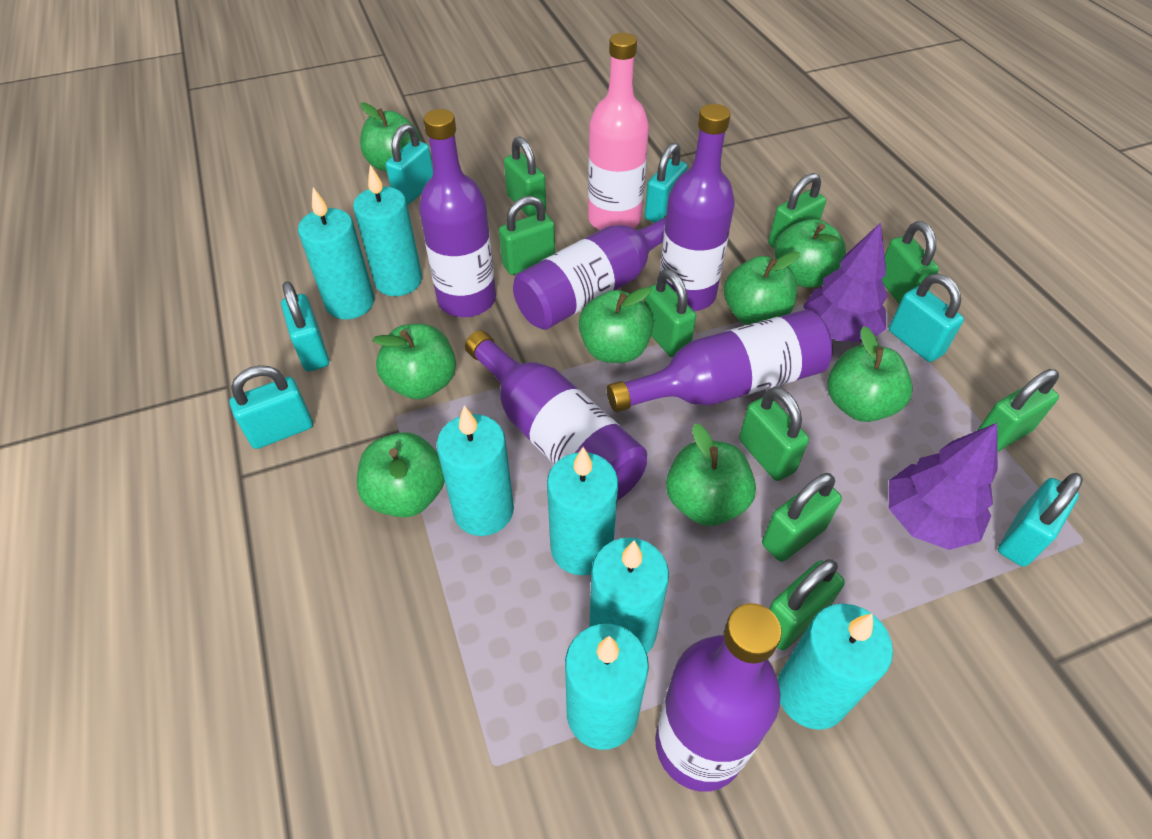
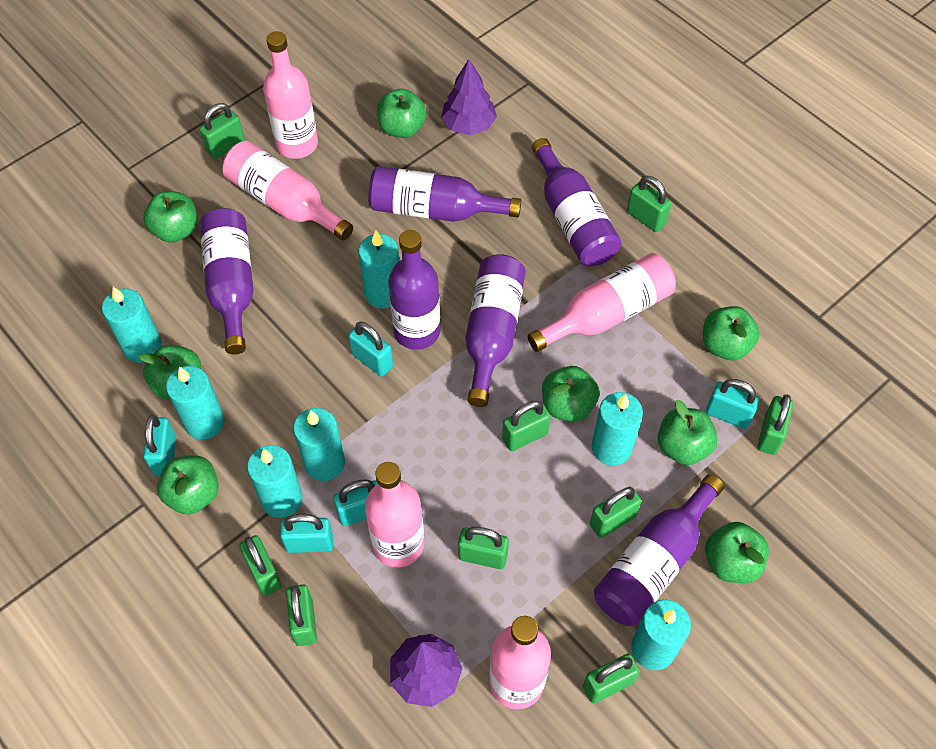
pink bottle: [588,33,649,230] = 1 -> [223,141,353,241] [263,31,318,159] [365,462,424,567] [489,616,551,709] [528,253,676,352] = 5
turquoise padlock: [230,365,313,449] [281,281,329,372] [386,124,433,204] [645,143,688,223] [889,274,964,362] [998,473,1083,567] = 6 -> [143,415,176,475] [280,514,333,553] [333,479,378,526] [348,321,393,377] [706,379,760,429] = 5

